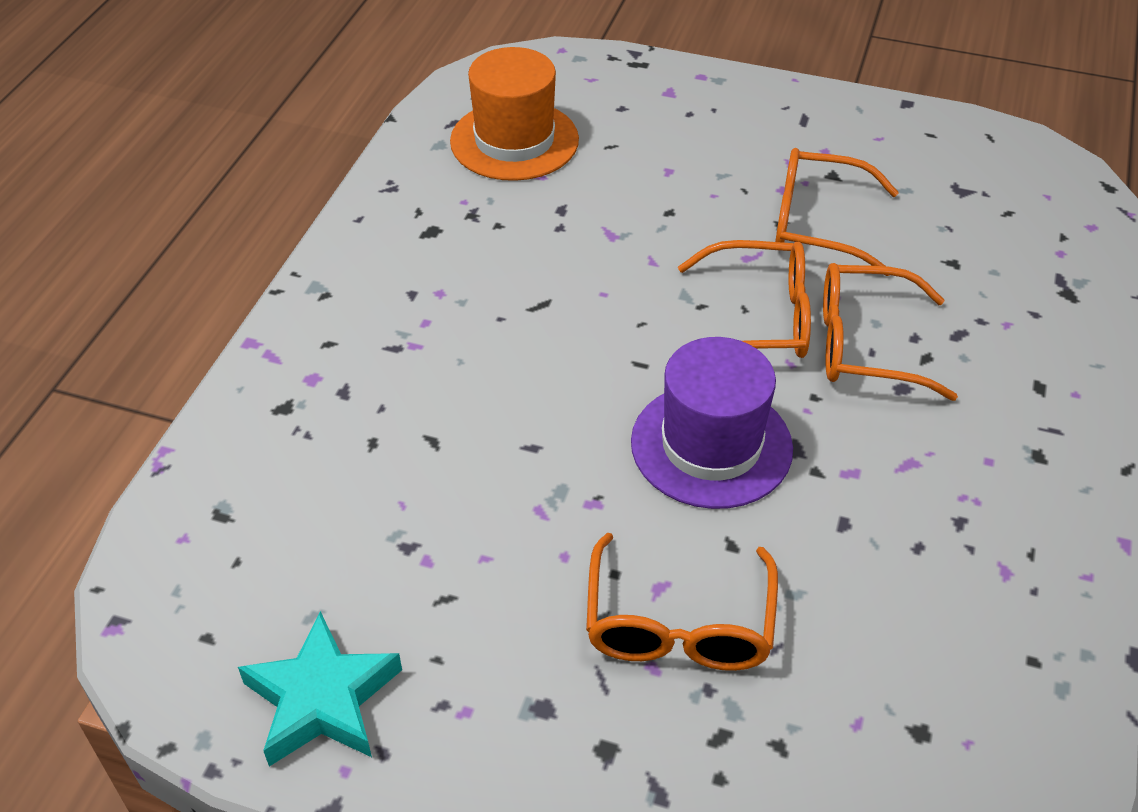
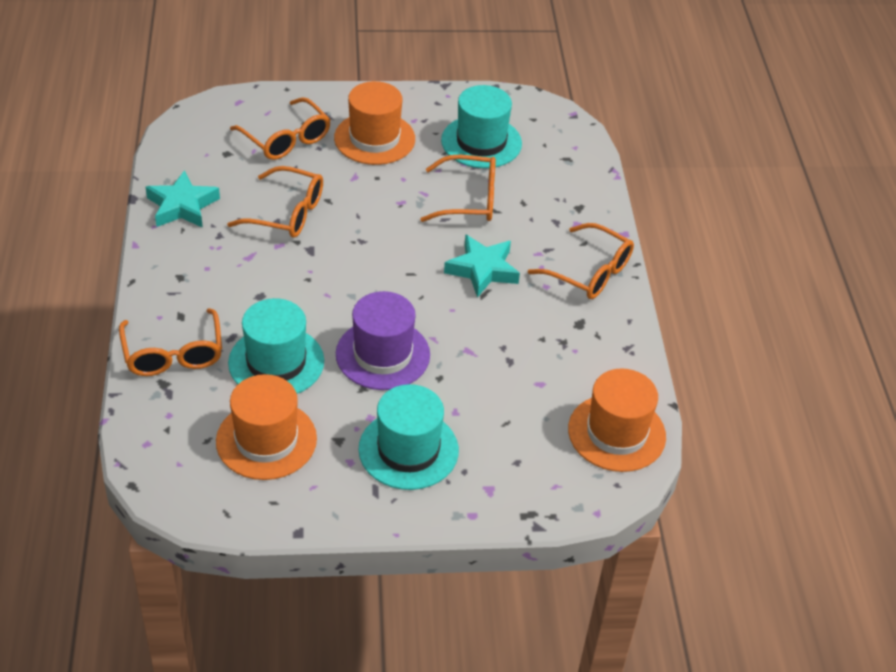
orange glasses: [586,533,778,671] [678,240,811,358] [775,148,899,276] [823,263,958,401] = 4 -> [119,308,222,376] [227,166,323,238] [230,97,331,160] [420,155,496,222] [528,223,634,299] = 5
orange hat: [450,47,579,181] = 1 -> [216,374,317,480] [334,81,415,165] [568,369,666,472] = 3
turquoise hat: none = 0 -> [228,298,324,394] [358,384,459,490] [441,85,522,168] = 3
turquoise star: [238,611,402,767] = 1 -> [145,170,220,228] [444,234,520,298] = 2

